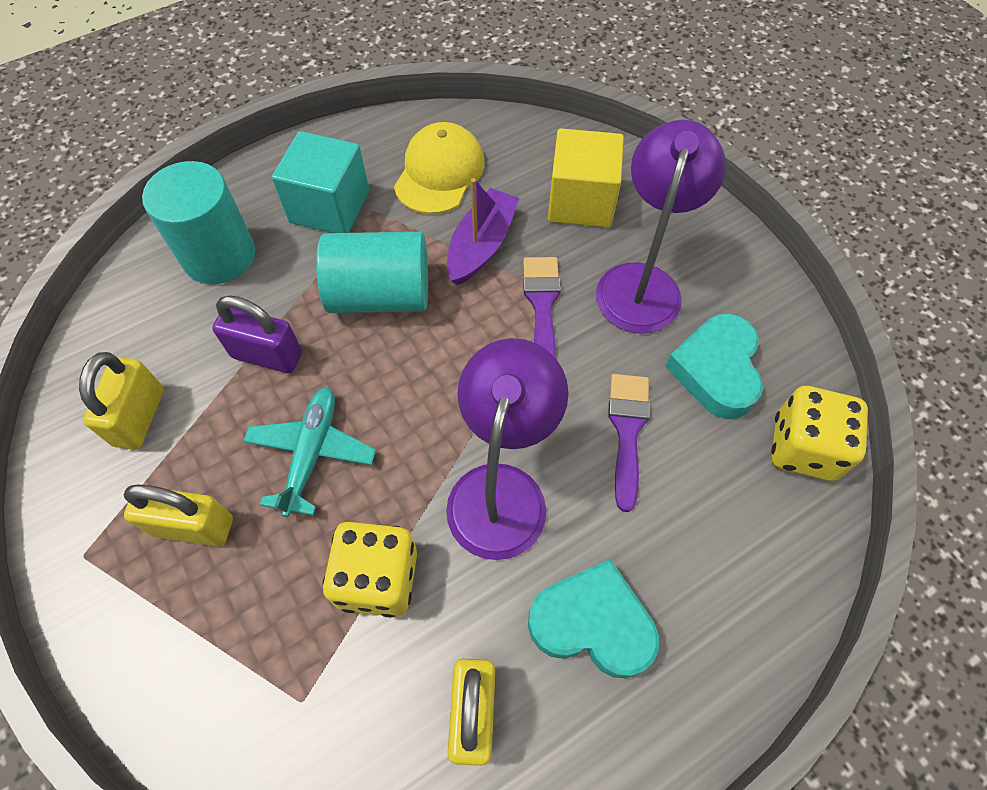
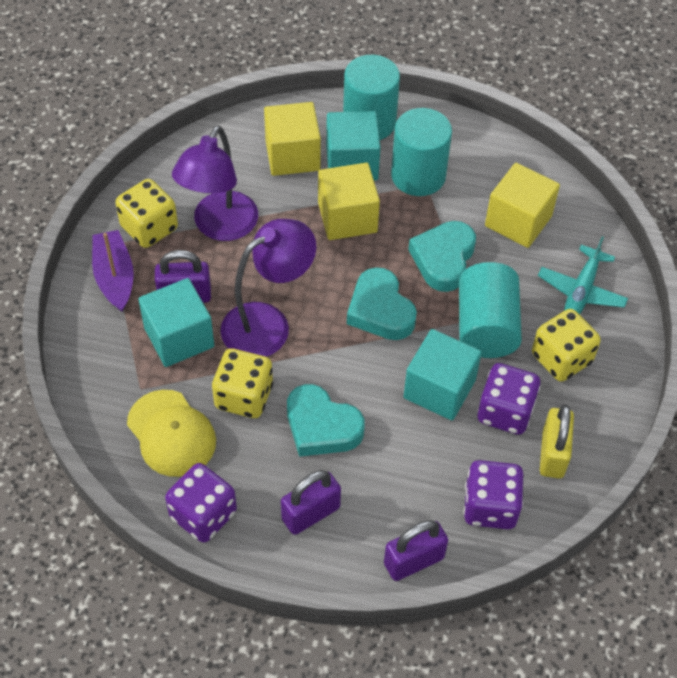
purple brush: [523,257,561,357] [608,374,650,512] = 2 -> none = 0
purple dice: none = 0 -> [165,463,237,543] [463,460,523,529] [477,363,541,435] = 3
purple padlock: [212,295,302,373] = 1 -> [155,250,211,303] [281,470,341,535] [384,520,448,581] = 3
turquoise cube: [272,131,369,233] = 1 -> [138,278,214,367] [326,111,381,181] [403,329,482,420] = 3
turquoise cylinder: [142,161,255,284] [316,232,428,313] = 2 -> [343,55,400,140] [391,108,452,196] [459,262,522,358] = 3
turquoise heart: [528,559,659,678] [665,314,763,419] = 2 -> [287,384,365,457] [347,267,417,340] [408,221,476,292] = 3
yellow cube: [548,128,624,227] = 1 -> [264,102,321,176] [318,163,380,240] [485,163,560,248] = 3
yellow dice: [323,522,417,618] [771,386,868,481] = 2 -> [115,179,178,248] [212,348,273,418] [532,309,601,382] = 3
yellow padlock: [79,352,164,450] [124,484,233,546] [448,659,495,766] = 3 -> [540,404,574,479] = 1

